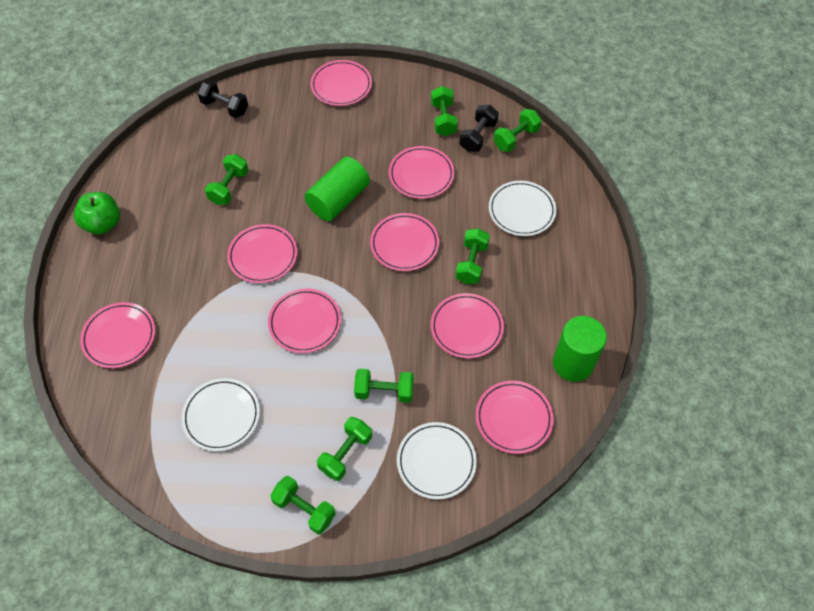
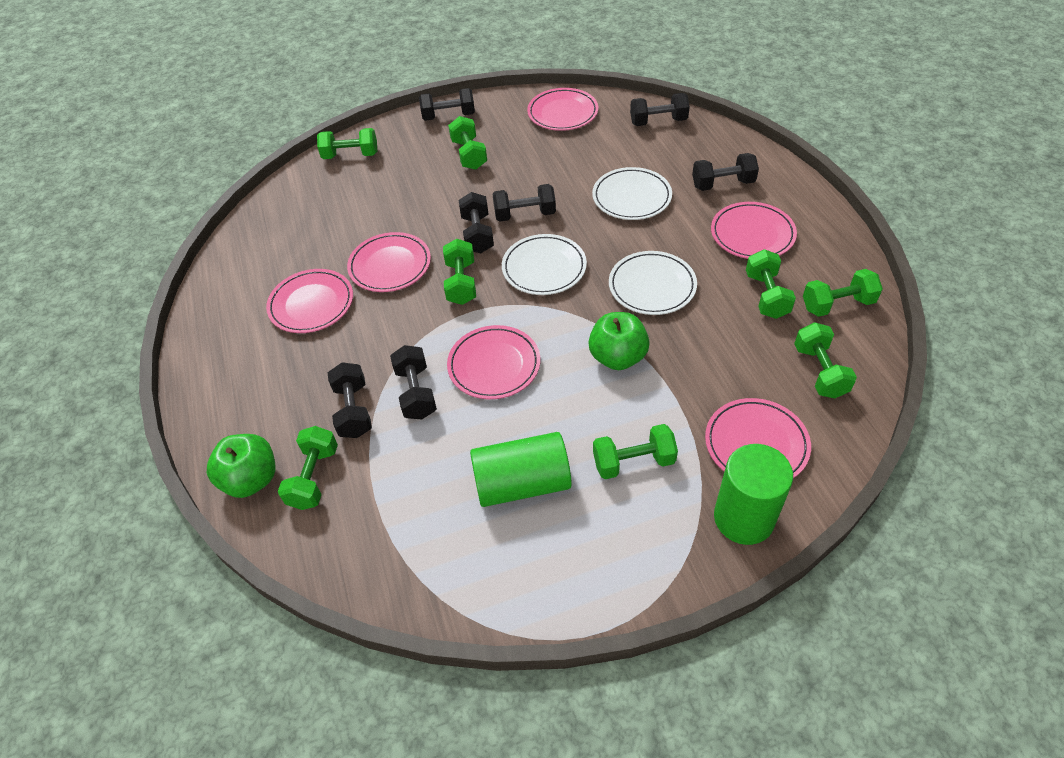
black dumbbell: [197,80,248,118] [459,105,499,152] = 2 -> [328,362,372,438] [390,345,437,419] [419,88,475,121] [459,192,494,254] [492,184,556,222] [630,93,690,126] [692,153,759,191] = 7
green apple: [74,192,120,234] = 1 -> [207,434,276,498] [588,312,650,370] = 2
green dumbbell: [205,154,249,205] [270,476,336,534] [317,417,372,481] [354,369,414,403] [431,86,458,136] [455,228,490,284] [493,109,542,152] = 7 -> [278,426,338,510] [317,128,377,159] [443,239,476,305] [448,116,487,170] [593,424,678,479] [746,249,796,319] [794,322,857,399] [803,269,883,317] = 8
pink plate: [80,302,155,368] [227,224,297,284] [268,289,341,353] [310,60,372,106] [370,213,439,271] [389,146,455,199] [431,293,504,359] [476,381,554,454] = 8 -> [266,269,353,333] [347,232,431,292] [447,325,540,399] [527,88,598,131] [705,398,811,478] [711,202,797,259] = 6

